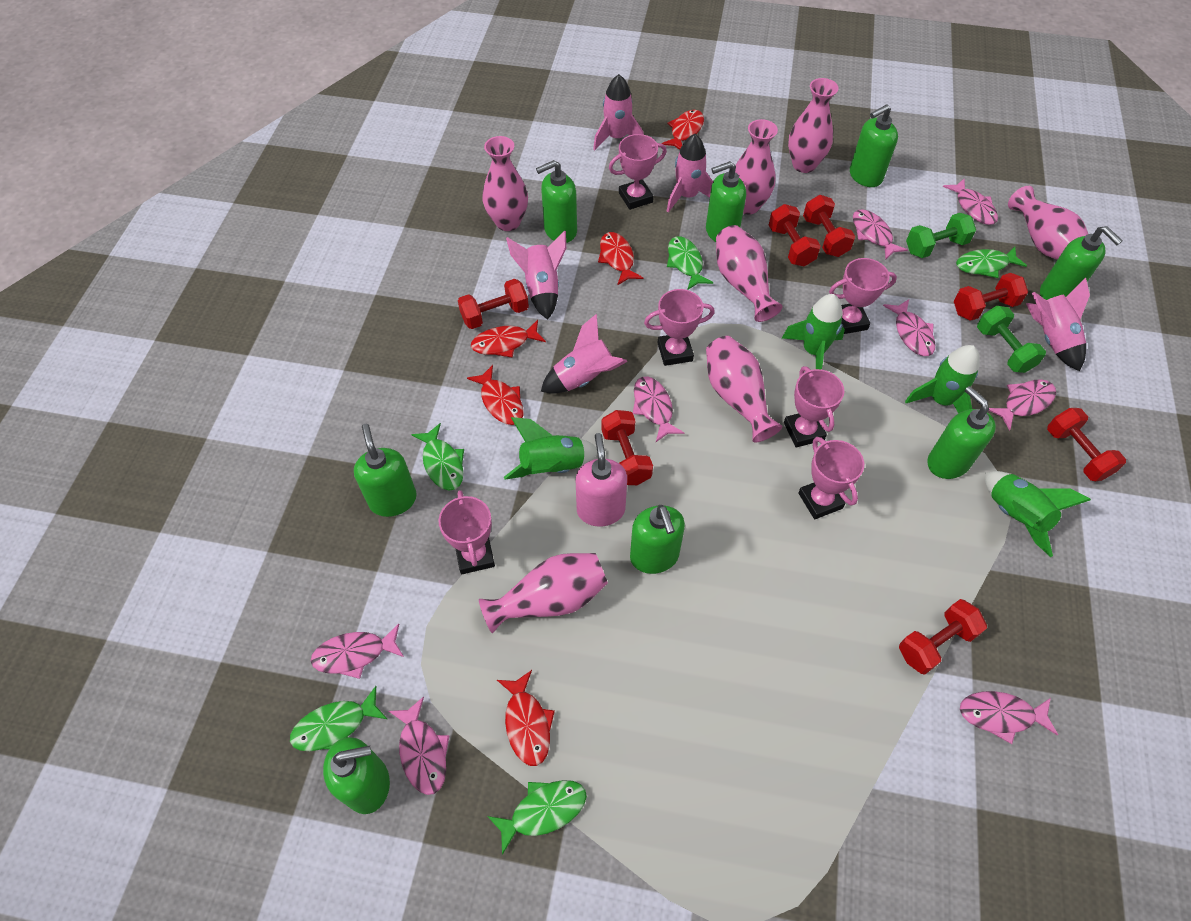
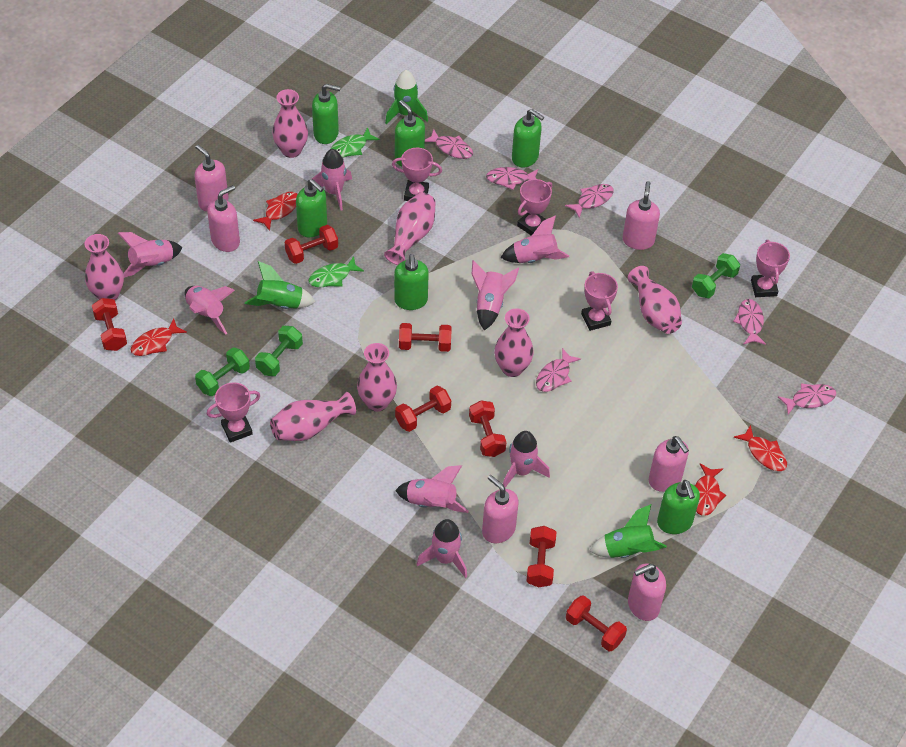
green dumbbell: [906,213,976,258] [977,306,1046,373] = 2 -> [195,347,250,396] [255,326,303,376] [692,253,740,298] = 3
green fish: [290,686,387,751] [411,423,464,490] [487,780,587,855] [667,236,713,290] [956,247,1027,278] = 5 -> [308,256,364,287] [331,127,380,158] = 2
green rocket: [504,417,597,480] [782,294,845,370] [905,345,980,413] [985,471,1091,557] = 4 -> [245,261,316,309] [385,70,428,124] [589,504,667,558] = 3
green soap dispenser: [323,737,390,814] [354,424,417,517] [536,160,577,243] [630,505,685,574] [706,161,746,242] [850,104,898,187] [927,386,996,479] [1040,226,1123,300] = 8 -> [296,179,327,238] [312,84,341,144] [394,254,429,310] [395,100,425,166] [512,109,544,167] [657,480,700,534] = 6
pink fish: [311,624,404,679] [389,697,449,795] [633,377,685,442] [853,209,908,260] [883,299,935,356] [943,179,998,225] [960,691,1058,744] [989,379,1056,431] = 8 -> [425,129,473,159] [486,167,538,190] [536,348,581,392] [565,184,614,218] [733,299,766,345] [778,383,836,414] = 6
pink rocket: [506,230,566,320] [541,314,627,394] [593,74,644,150] [667,134,713,213] [1026,278,1090,371] = 5 -> [118,232,182,278] [184,286,235,335] [312,149,352,211] [395,465,469,513] [417,519,467,578] [472,260,519,330] [501,216,569,263] [503,431,550,488] = 8
pink soap dispenser: [576,433,627,527] = 1 -> [195,145,228,212] [207,185,240,252] [482,475,519,543] [623,181,660,250] [628,564,666,621] [649,436,689,492] = 6
pink trophy: [439,490,495,574] [609,134,667,210] [644,289,715,366] [784,366,844,447] [798,437,864,519] [829,258,897,334] = 6 -> [207,382,260,443] [392,148,442,201] [517,179,552,236] [581,271,618,331] [751,240,790,297] = 5
red fish: [467,365,524,425] [471,320,546,358] [497,670,555,766] [598,232,643,285] [661,110,704,150] = 5 -> [131,318,187,356] [253,192,298,231] [695,463,726,516] [734,425,787,471] = 4

